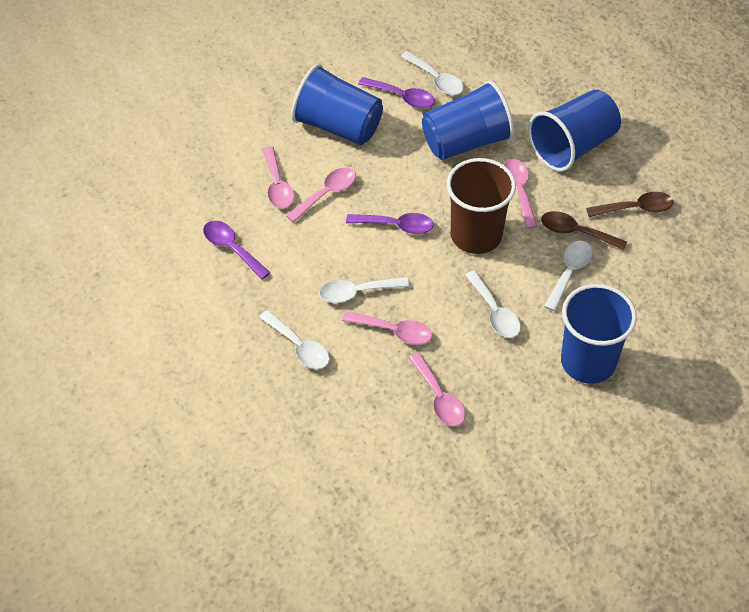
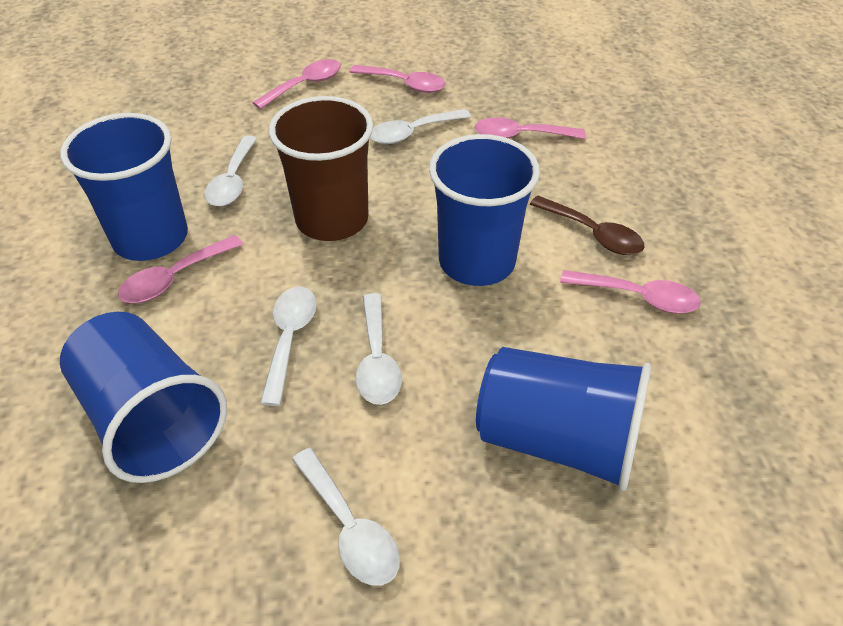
brown spoon: [541,211,627,250] [586,192,673,217] = 2 -> [530,196,645,255] = 1
purple spoon: [203,221,270,280] [346,213,434,234] [358,77,435,109] = 3 -> none = 0

